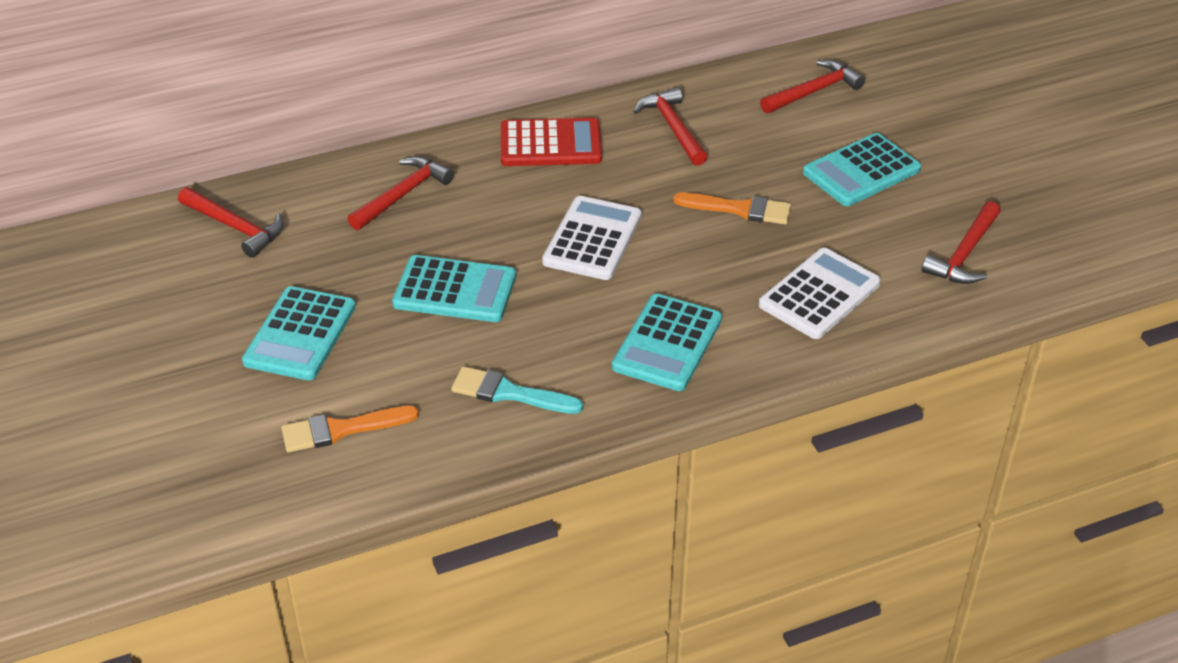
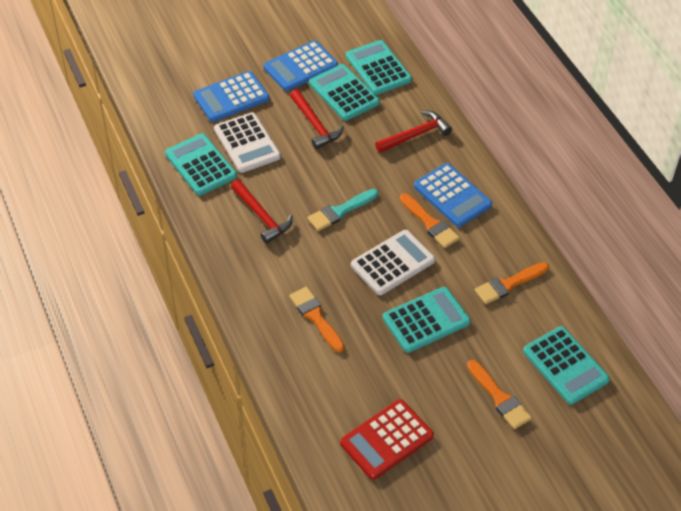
blue calculator: none = 0 -> [193,71,269,122] [264,40,338,91] [414,163,492,227] = 3
orange brush: [281,406,419,452] [673,192,791,225] = 2 -> [289,287,344,352] [400,193,460,248] [467,360,532,429] [475,262,549,304] = 4
red hammer: [178,187,284,258] [347,156,454,230] [633,87,707,166] [760,60,865,114] [922,201,1001,284] = 5 -> [231,180,292,244] [290,89,344,149] [375,110,452,153] = 3
turquoise calculator: [242,286,356,380] [392,255,516,322] [612,294,722,391] [803,133,921,206] = 4 -> [165,133,237,196] [309,64,380,121] [346,40,412,95] [383,287,471,353] [523,326,610,405] = 5

